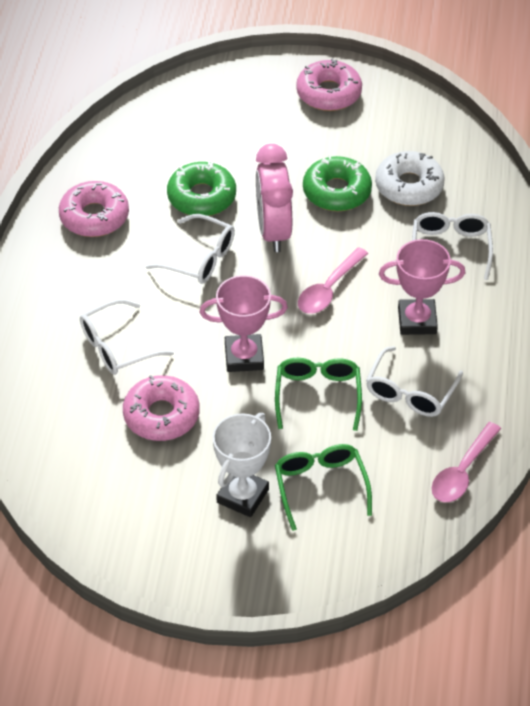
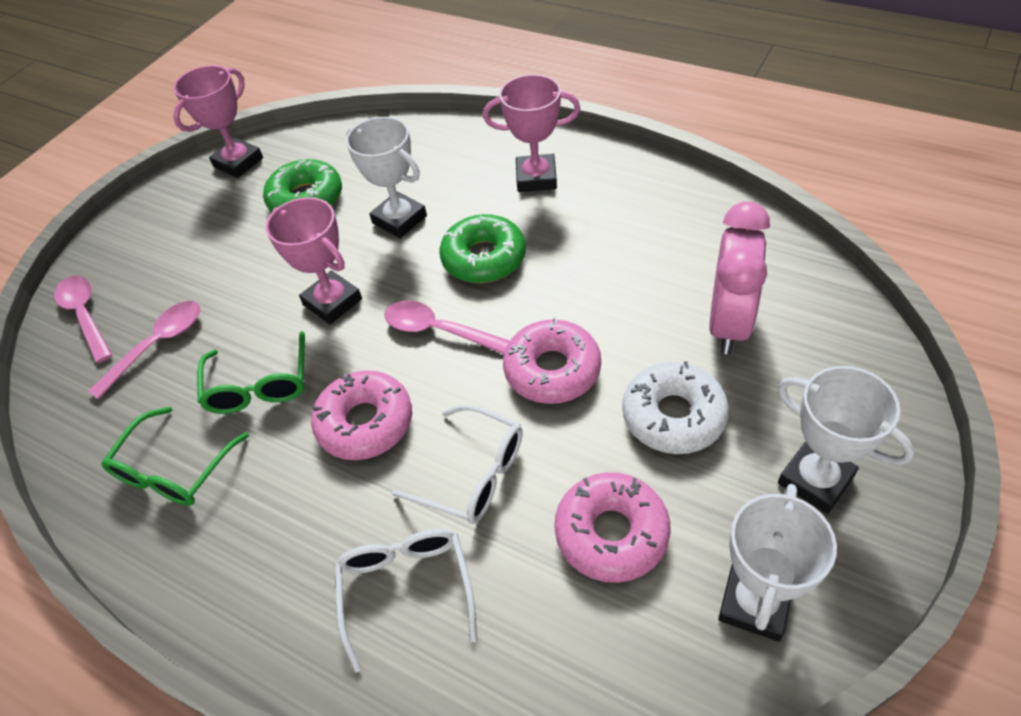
pink spoon: [298,247,368,314] [432,422,501,502] = 2 -> [54,276,112,363] [88,301,200,400] [384,301,510,354] = 3
pink trophy: [200,275,288,372] [379,239,465,335] = 2 -> [173,65,263,178] [265,197,362,324] [483,74,580,192] = 3
white glasses: [80,299,174,375] [145,214,235,284] [366,346,463,417] [412,212,493,280] = 4 -> [335,529,477,672] [392,405,523,524] = 2
white trophy: [213,413,271,517] = 1 -> [346,117,427,238] [718,484,837,641] [778,366,915,514] = 3

